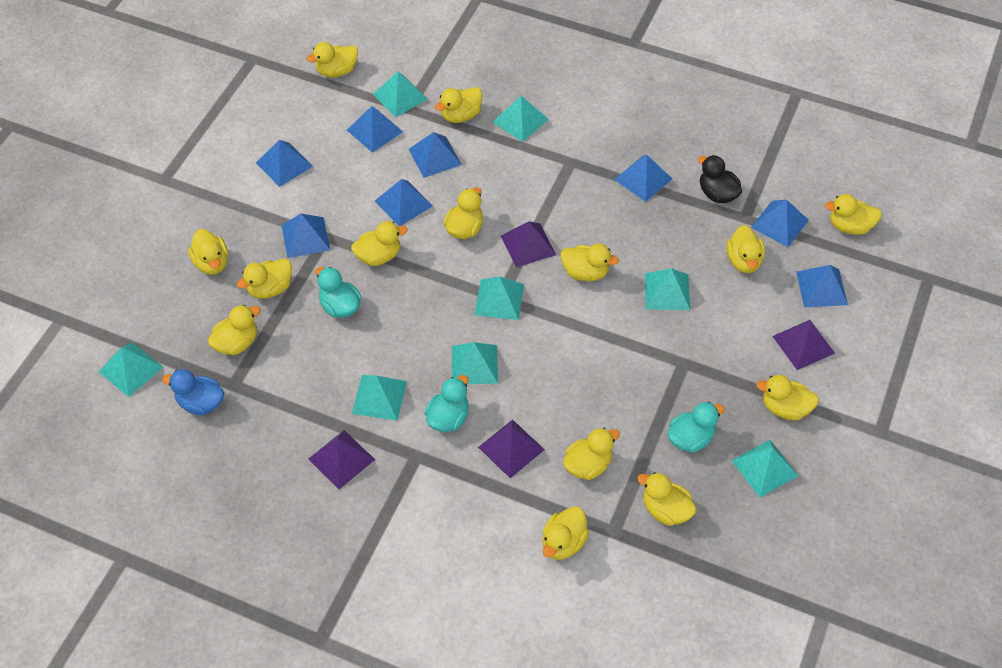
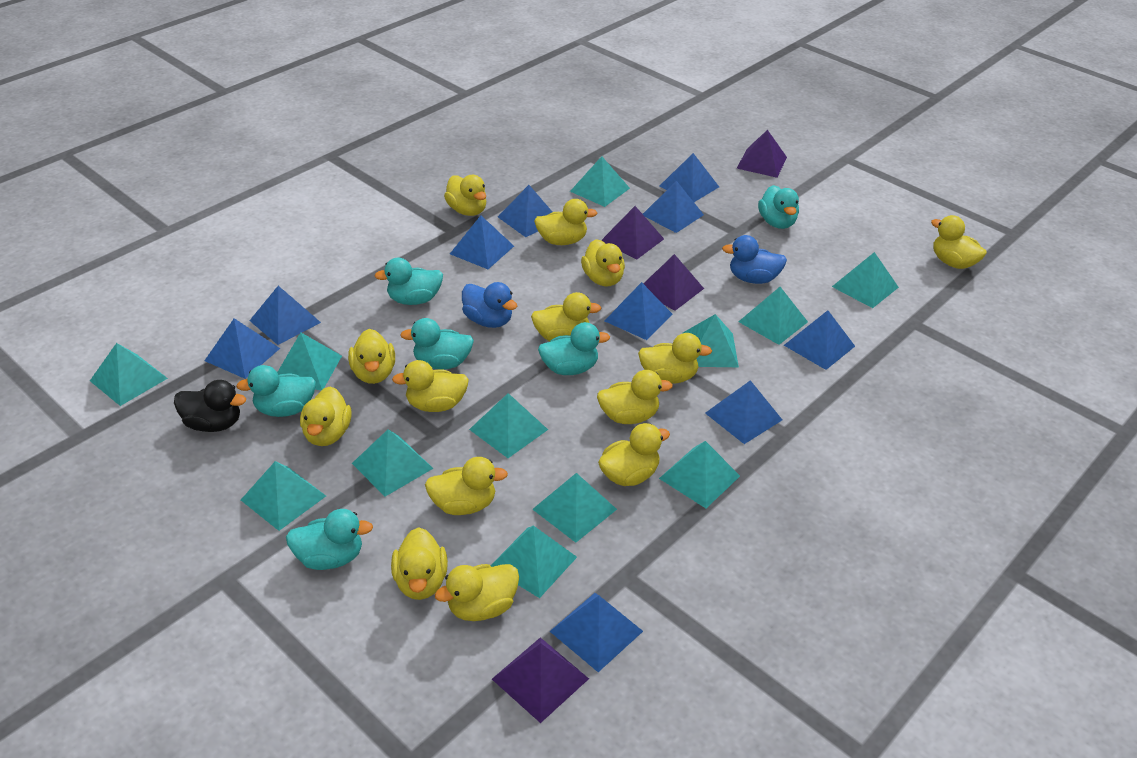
blue duck: [162,369,224,415] = 1 -> [462,282,517,328] [722,235,787,284] = 2
blue pyramid: [256,140,313,187] [281,214,330,258] [347,106,403,152] [375,179,433,226] [409,132,462,178] [614,155,672,202] [751,200,809,247] [796,265,848,307] = 8 -> [204,318,280,379] [249,286,321,345] [450,215,514,269] [498,185,552,237] [549,593,643,672] [605,282,672,340] [643,181,704,233] [660,153,719,202] [705,380,782,444] [784,310,855,370] = 10
turquoise duck: [315,267,362,318] [424,375,469,432] [668,402,725,453] = 3 -> [236,365,316,417] [286,509,373,570] [375,258,443,305] [400,318,474,369] [538,322,610,375] [758,185,799,229] = 6
turquoise pyramid: [99,343,163,397] [352,375,407,421] [373,72,428,117] [452,342,498,384] [475,276,524,320] [492,96,548,142] [645,268,690,310] [732,440,798,497] = 8 -> [90,343,168,406] [241,461,326,531] [277,332,342,390] [352,429,433,497] [469,393,548,458] [490,525,577,598] [532,473,617,543] [570,156,630,207] [659,441,740,508] [682,314,739,367] [738,287,808,345] [832,252,899,308] = 12

